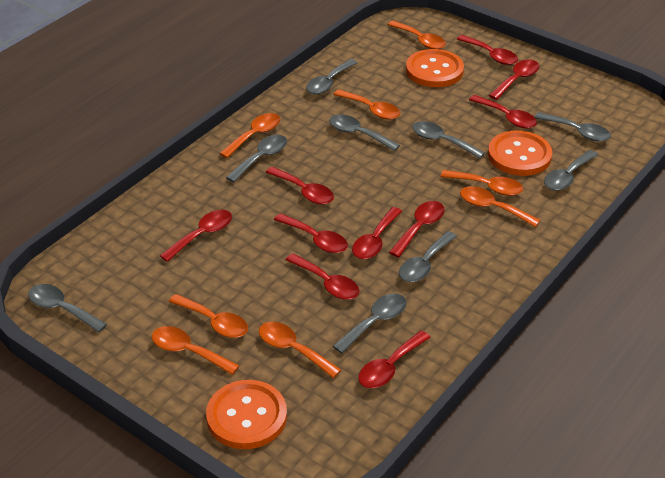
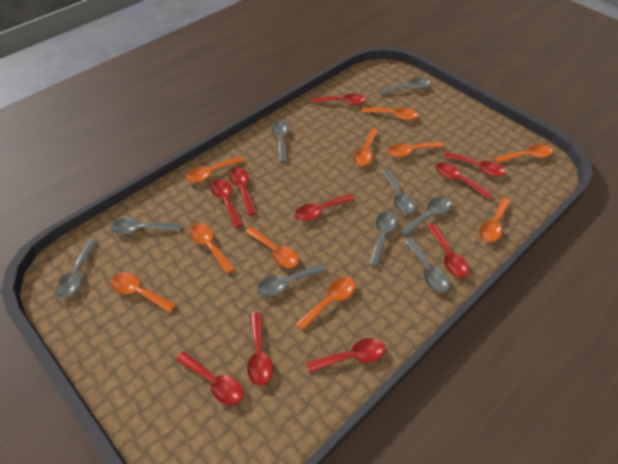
orange button: [206,380,287,449] [406,49,464,87] [488,131,552,176] = 3 -> none = 0
orange spoon: [152,326,240,375] [169,294,248,338] [219,113,280,158] [259,322,341,378] [333,89,400,120] [388,20,446,49] [440,170,523,196] [460,186,540,227] = 8 -> [111,273,176,313] [185,156,244,183] [189,223,235,274] [245,227,299,268] [296,277,355,331] [353,128,378,166] [362,107,418,120] [387,142,444,157] [479,197,511,242] [494,144,553,163] = 10

